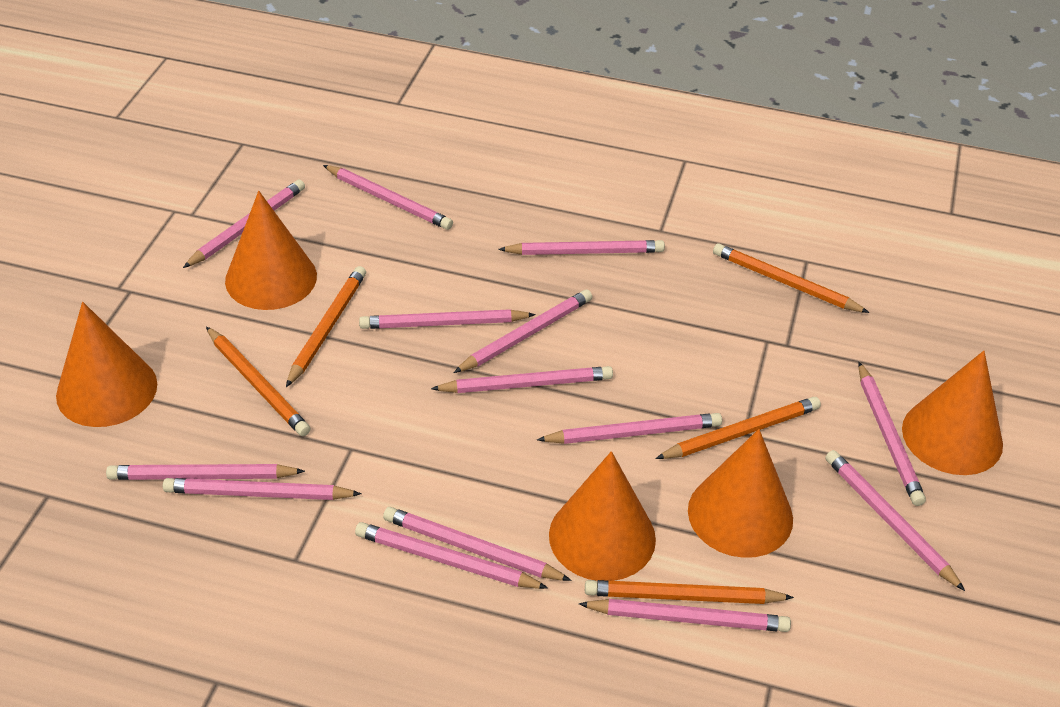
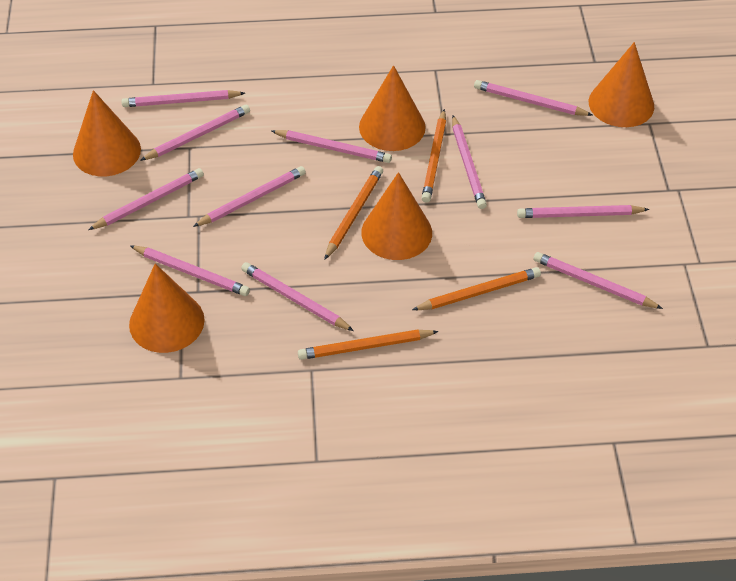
orange pencil: [206,326,310,436] [286,266,366,387] [585,580,794,604] [655,397,821,459] [713,243,870,313] = 5 -> [298,330,439,360] [324,166,383,260] [412,267,541,310] [422,109,446,203] = 4
pink pencil: [106,464,305,480] [163,478,362,500] [183,180,305,268] [323,165,453,230] [355,522,548,589] [359,309,536,329] [383,507,571,581] [431,366,613,393] [454,289,592,373] [498,240,665,255] [537,413,722,444] [579,599,791,632] [825,450,965,591] [859,362,926,506] = 14 -> [88,168,204,230] [122,90,245,107] [130,245,250,296] [140,104,250,161] [193,166,306,227] [241,262,354,331] [272,130,392,163] [452,116,487,209] [474,80,593,116] [517,205,650,218] [534,252,663,309] = 11

